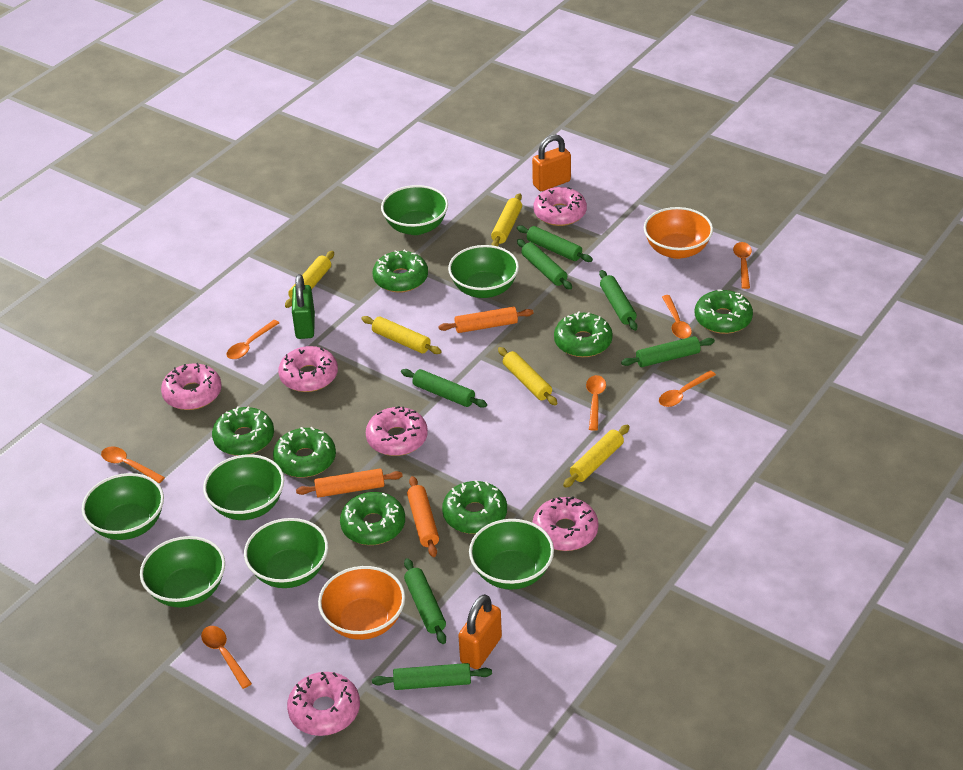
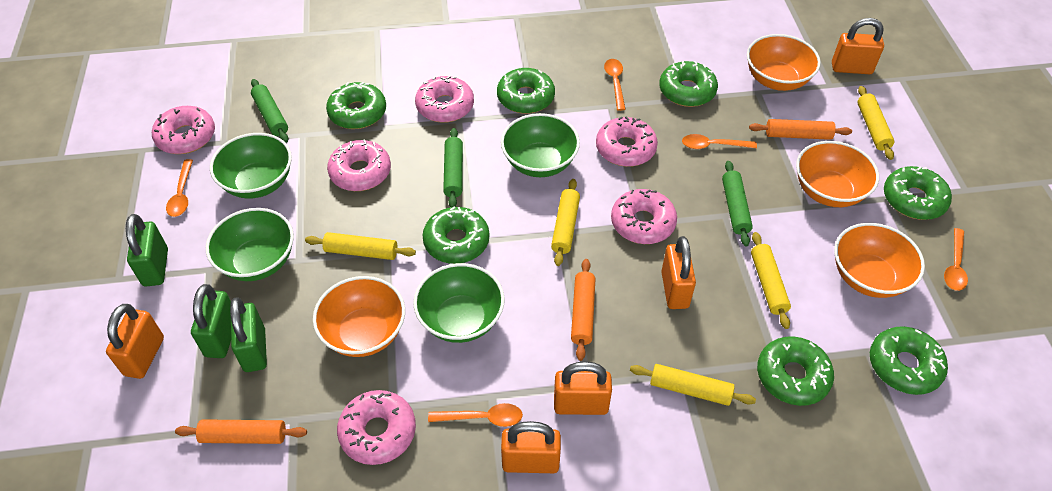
green bowl: [82,473,164,540] [140,536,225,608] [203,454,284,520] [244,518,328,588] [381,185,448,235] [448,245,519,298] [469,519,554,590] = 7 -> [206,208,294,281] [210,133,292,199] [413,263,505,343] [501,113,580,177] = 4
green padlock: [292,274,315,339] = 1 -> [126,214,168,287] [191,284,231,358] [230,298,267,372] = 3
green rolling pin: [372,663,492,690] [401,369,487,408] [404,558,446,644] [517,225,593,262] [517,239,572,290] [599,270,638,331] [621,336,715,367] = 7 -> [251,79,288,143] [443,128,463,207] [722,161,753,246] = 3
orange bowl: [318,566,405,640] [644,207,713,259] = 2 -> [313,276,405,357] [747,34,821,91] [796,141,879,207] [834,223,925,298] = 4
orange padlock: [458,594,502,669] [532,134,571,191] = 2 -> [106,304,164,379] [501,421,561,473] [554,361,612,415] [661,236,696,309] [832,18,884,74] = 5
orange spoon: [101,447,165,483] [201,626,252,689] [226,320,279,359] [586,375,606,431] [659,370,716,407] [662,295,692,339] [733,242,752,289] = 7 -> [166,159,193,217] [428,403,523,427] [604,59,626,111] [682,134,757,149] [944,228,968,291] = 5

